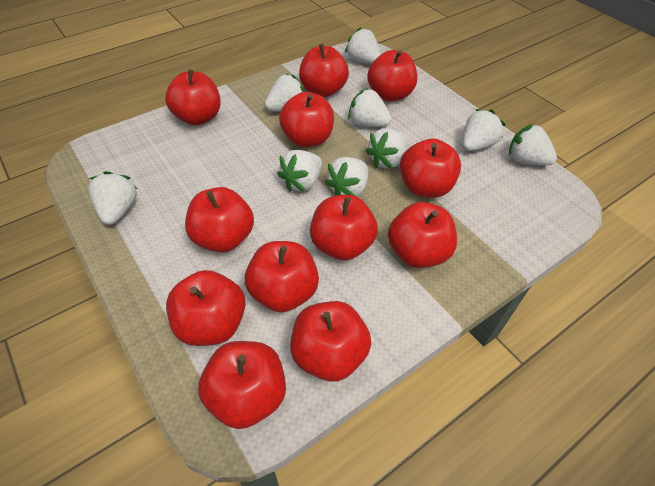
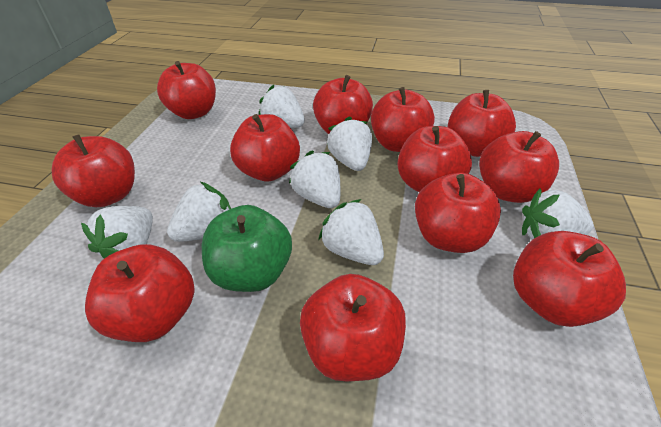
green apple: none = 0 -> [202,205,292,292] = 1
white strawberry: [88,171,138,225] [265,74,305,112] [277,150,322,192] [324,157,368,197] [345,27,381,64] [348,88,392,127] [365,128,408,169] [462,109,506,151] [509,124,557,165] = 9 -> [81,206,153,258] [167,182,231,242] [259,84,305,128] [289,151,340,208] [318,199,384,265] [327,116,372,171] [522,189,594,240] = 7

